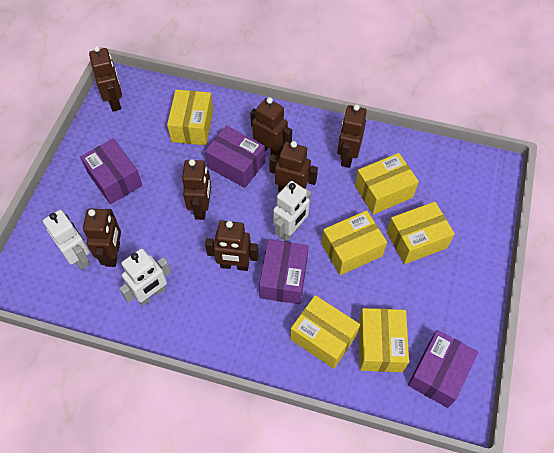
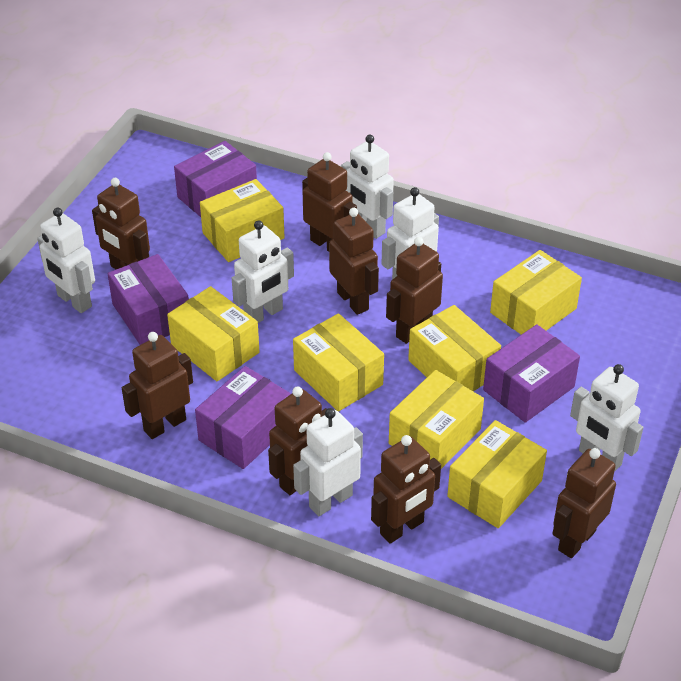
brown robot: [83,208,121,267] [89,46,122,111] [182,159,211,220] [205,221,259,271] [250,97,292,158] [269,141,318,192] [337,104,367,168] = 7 -> [92,178,150,269] [122,332,193,439] [268,386,327,495] [302,152,357,252] [329,208,379,315] [371,435,441,544] [386,237,443,344] [552,448,616,558] = 8
white robot: [43,210,90,270] [119,249,171,306] [273,181,311,242] = 3 -> [37,208,95,313] [232,220,294,323] [293,408,363,516] [341,135,394,239] [381,187,439,280] [570,364,643,472] = 6
yellow box: [167,90,213,145] [290,295,360,369] [321,210,387,275] [355,153,419,215] [359,308,409,372] [387,202,455,264] = 6 -> [167,286,260,382] [200,179,285,262] [293,313,384,412] [389,370,484,469] [408,305,501,391] [447,420,547,528] [490,250,582,335] = 7

